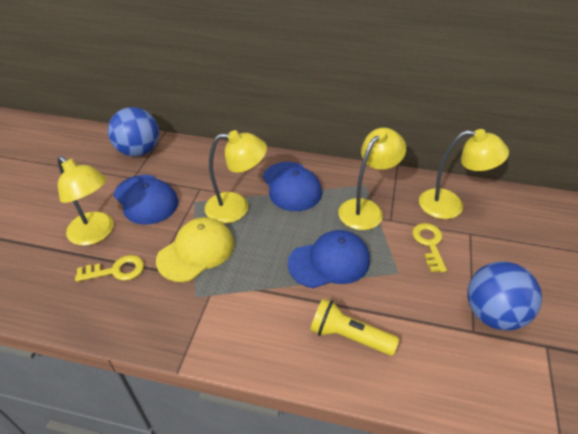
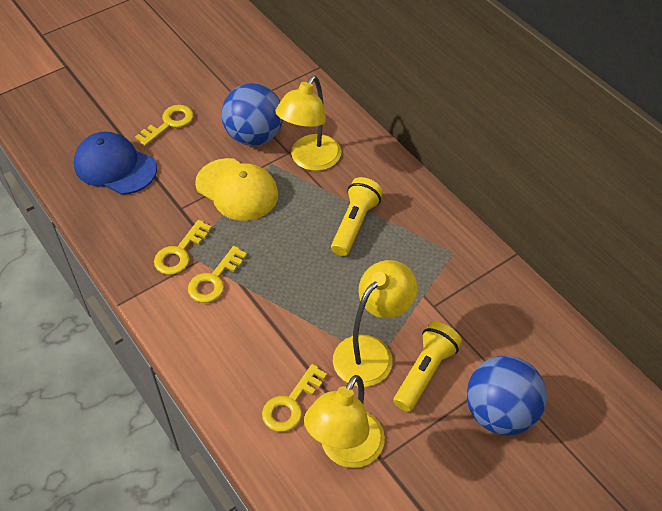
blue cap: [114,175,179,225] [263,162,322,211] [288,230,370,288] = 3 -> [74,132,157,195] = 1
yellow flashlight: [310,298,399,356] = 1 -> [331,177,383,256] [393,322,462,412] = 2
yellow key: [75,255,144,282] [412,223,447,272] = 2 -> [135,105,193,146] [154,220,212,275] [188,246,247,303] [262,364,327,432] = 4
yellow lamp: [58,156,114,246] [205,130,267,223] [338,128,406,230] [419,129,509,219] = 4 -> [275,76,341,171] [304,375,385,468] [333,260,417,387] = 3

